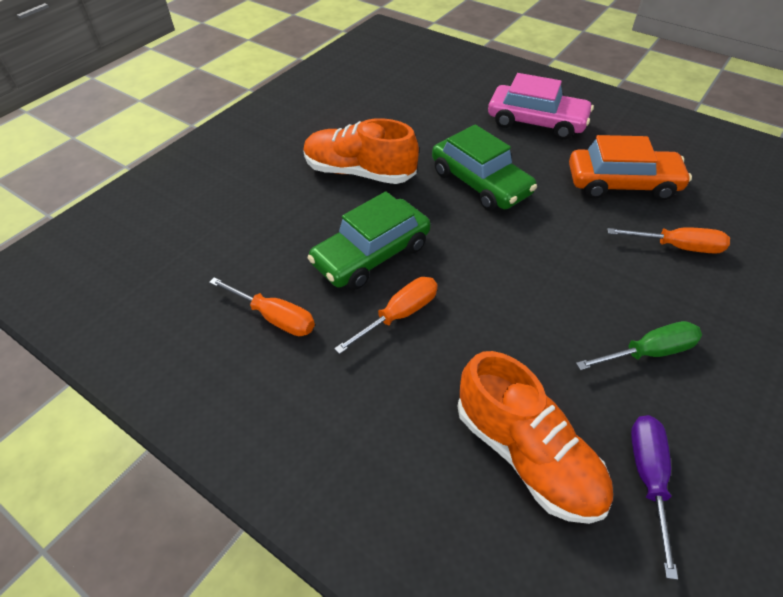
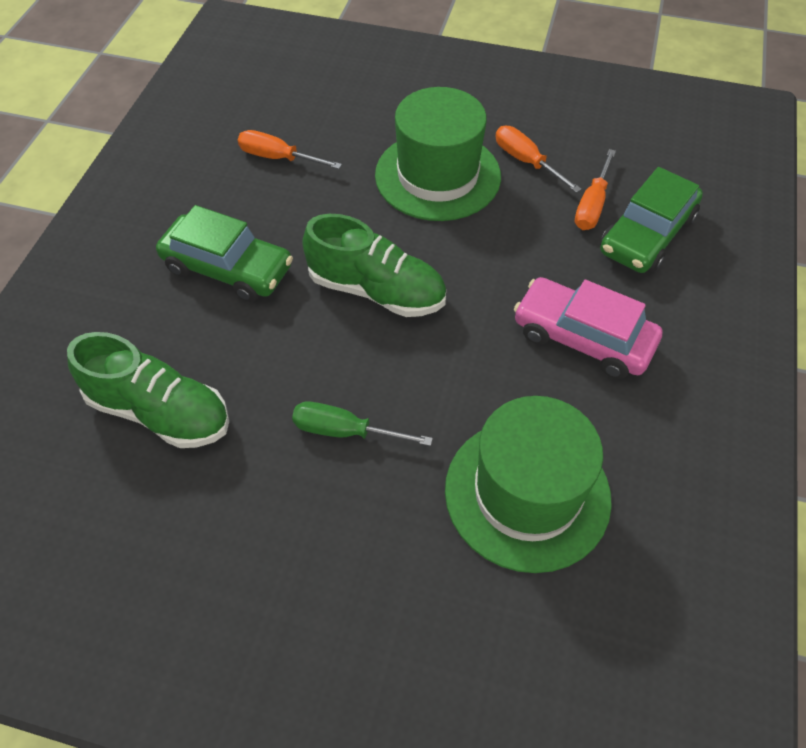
green hat: none = 0 -> [375,87,501,221] [445,396,612,573] = 2
green shoe: none = 0 -> [67,332,229,448] [302,214,446,317] = 2
orange car: [569,135,692,201] = 1 -> none = 0
orange shoe: [303,118,419,184] [458,351,613,524] = 2 -> none = 0
purple screwdriver: [631,415,678,580] = 1 -> none = 0

